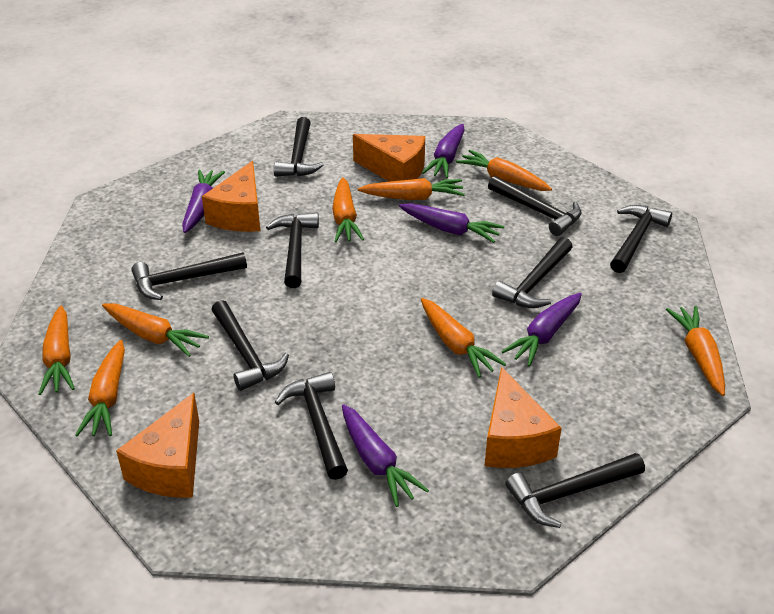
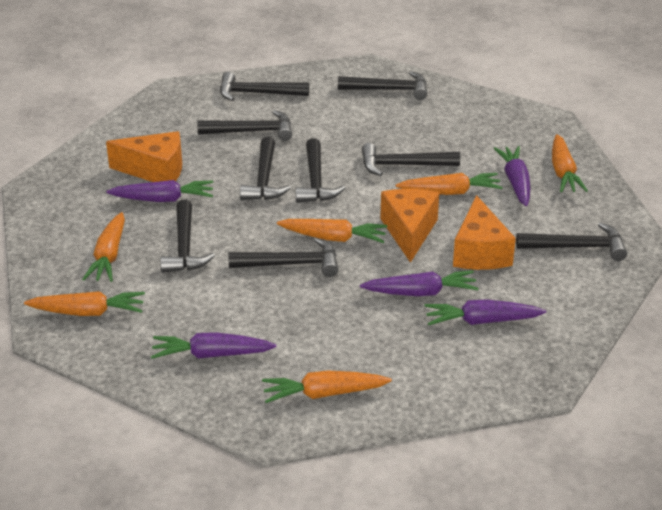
orange carrot: [39,306,75,395] [75,340,125,436] [102,304,209,357] [332,177,364,242] [358,178,465,200] [421,298,506,378] [456,150,552,191] [666,306,725,396] = 8 -> [24,291,145,316] [82,212,125,282] [262,371,392,403] [277,219,387,243] [396,173,503,195] [552,134,588,192] = 6
orange cheese: [116,393,199,498] [202,161,260,232] [353,134,425,182] [484,367,562,468] = 4 -> [106,131,182,182] [380,189,439,263] [453,195,516,270] = 3

